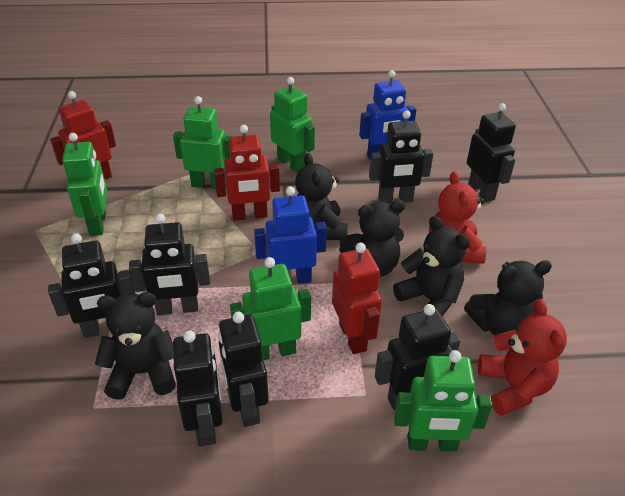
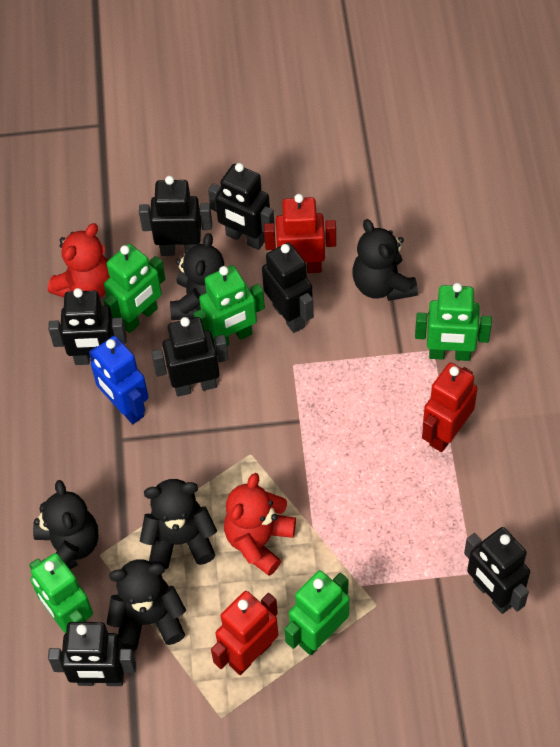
blue robot: [254,186,327,284] [359,70,417,159] = 2 -> [89,336,149,424] = 1

